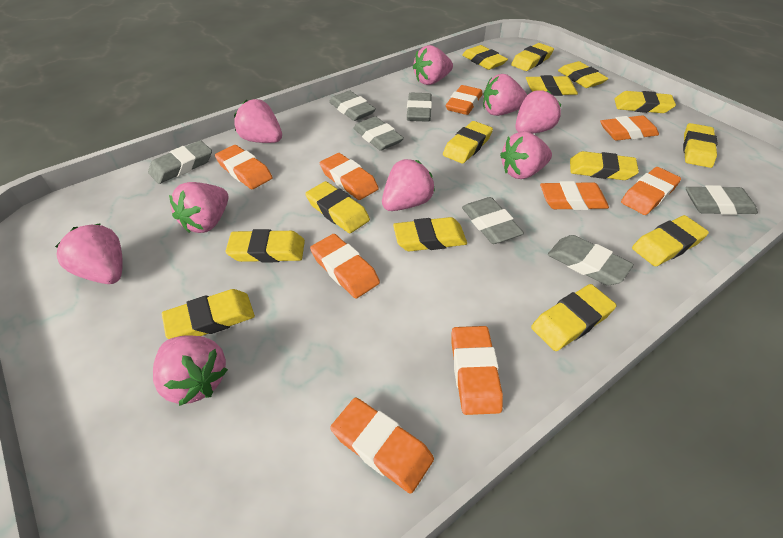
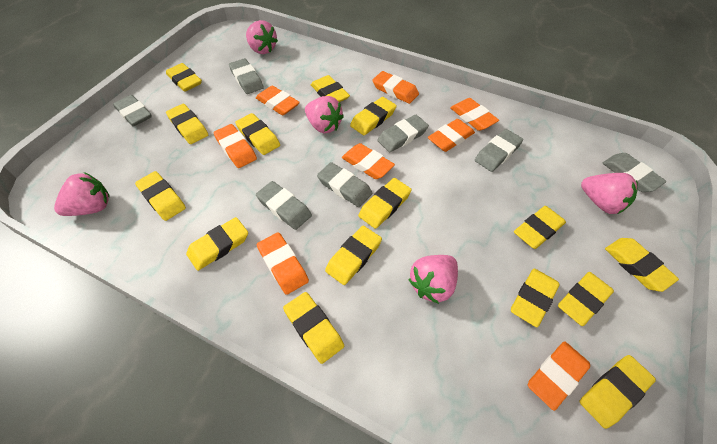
orange eraser: [215,145,273,189] [310,234,380,299] [320,153,379,200] [330,397,434,494] [446,85,483,115] [452,326,503,415] [540,181,609,210] [600,115,659,141] [621,167,681,215] = 9 -> [213,124,257,168] [256,85,300,115] [257,232,309,295] [342,143,395,179] [372,71,419,104] [428,119,475,152] [450,98,499,131] [528,341,590,411] = 8
pink strawberry: [55,223,123,284] [153,335,228,406] [169,182,228,233] [234,99,282,143] [382,159,435,211] [413,45,453,85] [483,74,527,116] [500,132,552,179] [515,90,561,134] = 9 -> [54,172,110,216] [246,20,278,54] [305,96,344,133] [408,255,458,304] [581,173,638,214] = 5
yellow eraser: [162,289,255,339] [225,229,305,263] [305,181,370,233] [393,217,467,251] [443,121,493,164] [462,45,508,70] [511,43,554,71] [526,75,578,96] [531,284,616,351] [558,61,608,88] [570,151,639,180] [614,91,676,113] [632,215,709,266] [683,123,717,168] = 14 -> [135,171,186,221] [166,63,202,92] [166,104,208,144] [186,217,248,271] [235,113,280,155] [283,292,344,364] [311,75,350,102] [325,226,382,285] [350,97,397,135] [358,178,412,229] [511,268,560,327] [514,206,566,249] [558,272,614,326] [579,355,656,429] [605,238,679,292] = 15

